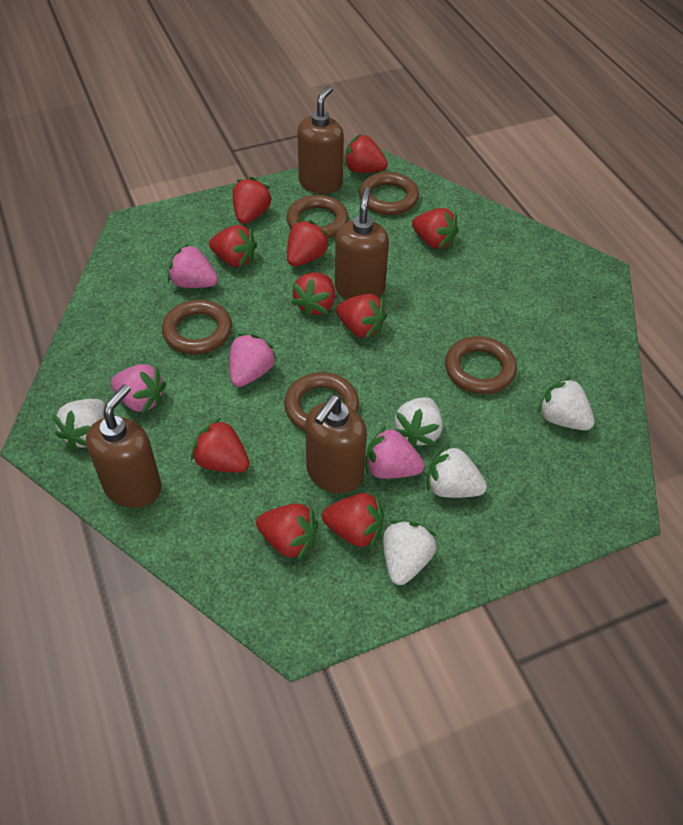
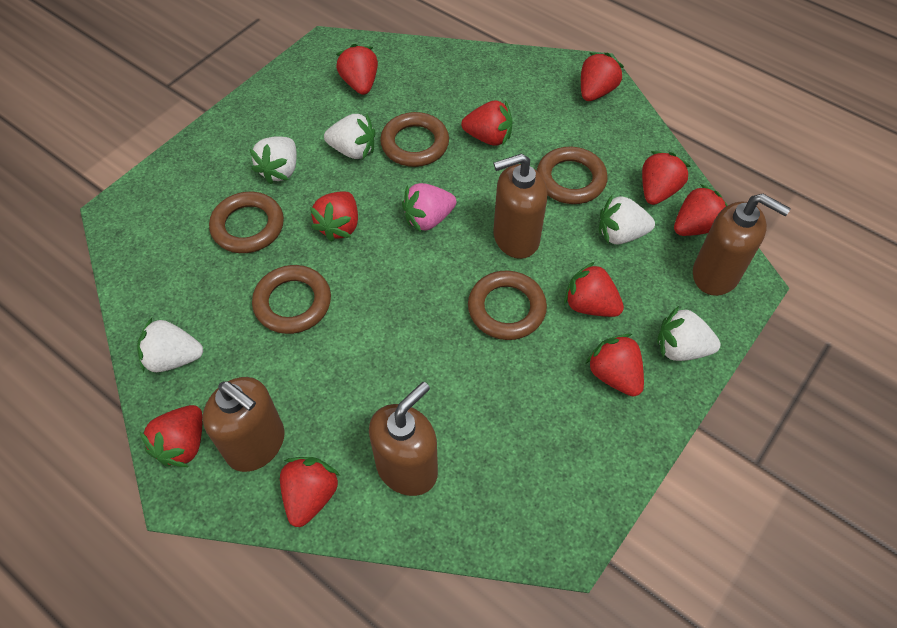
pink strawberry: [111,364,166,414] [168,244,218,288] [230,333,277,387] [366,426,425,479] = 4 -> [402,183,456,232] = 1

